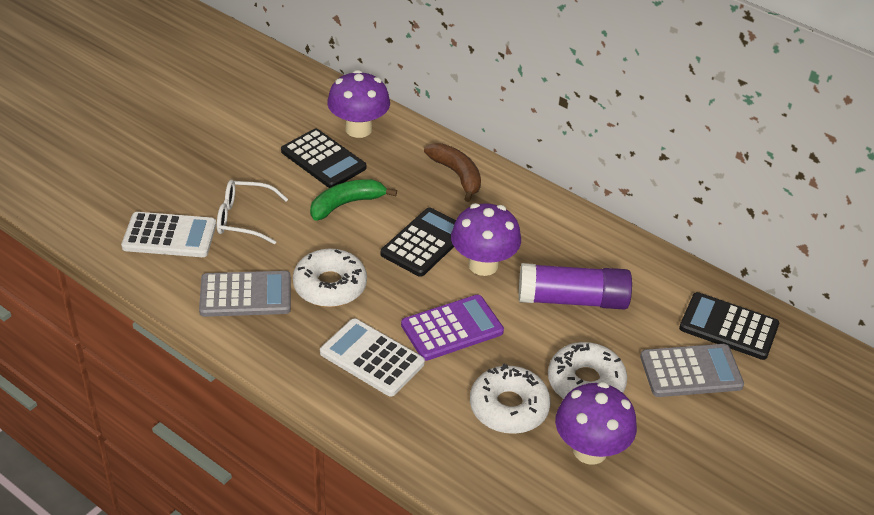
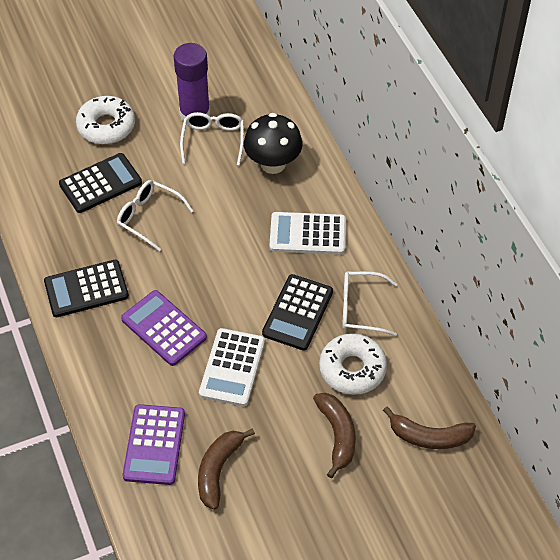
black mushroom: none = 0 -> [244,113,302,174] = 1
brown banana: [424,143,481,202] = 1 -> [198,429,255,510] [313,393,356,478] [383,407,476,449] = 3
green banana: [310,179,397,221] = 1 -> none = 0
grey calculator: [199,271,291,317] [640,344,744,397] = 2 -> none = 0
purple calculator: [401,295,504,361] = 1 -> [121,290,207,366] [123,404,185,485] = 2
purple mushroom: [327,70,390,138] [451,203,521,276] [555,382,637,465] = 3 -> none = 0
white donut: [293,248,367,307] [470,363,551,434] [548,342,627,399] = 3 -> [76,96,135,144] [319,333,387,395] = 2
white glasses: [217,180,288,244] = 1 -> [117,180,193,252] [180,112,244,165] [342,272,397,336] = 3

